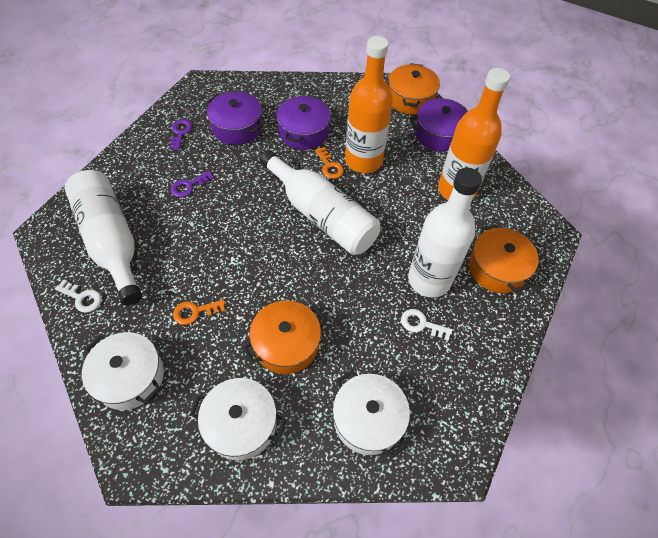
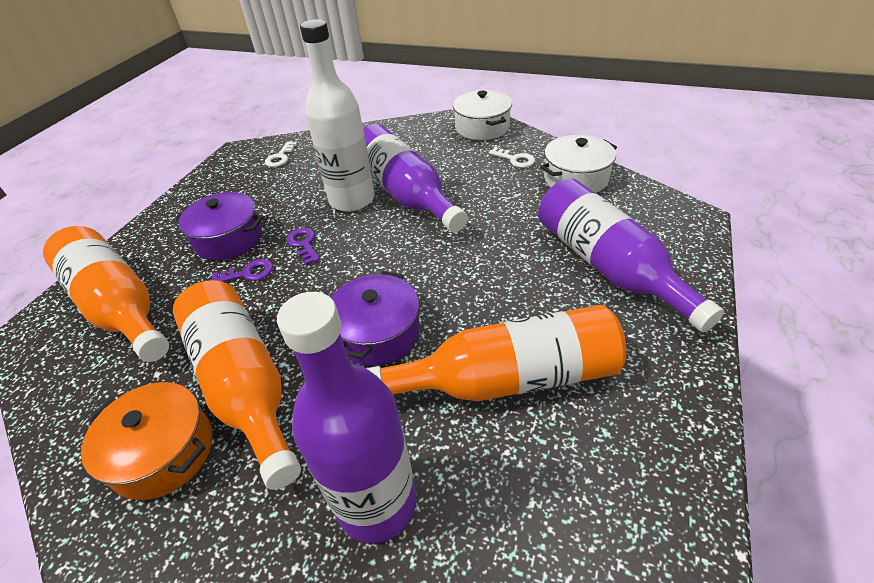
orange bottle: [345,36,393,173] [438,68,510,200] = 2 -> [43,226,169,362] [173,280,301,490] [366,305,627,401] = 3
orange key: [173,300,225,325] [315,147,344,179] = 2 -> none = 0
orange pot: [243,300,327,374] [389,63,440,115] [469,224,539,293] = 3 -> [81,382,213,500] = 1
purple bottle: none = 0 -> [277,292,417,543] [363,124,468,232] [538,178,724,332] = 3
purple pot: [207,92,263,145] [276,95,331,150] [410,98,468,152] = 3 -> [175,192,264,260] [331,271,420,366] = 2
white bottle: [65,170,142,306] [260,150,380,255] [408,168,482,298] = 3 -> [300,19,375,212] = 1
white pot: [82,332,164,410] [190,378,286,460] [333,370,410,459] = 3 -> [453,90,512,140] [540,135,617,193] = 2

